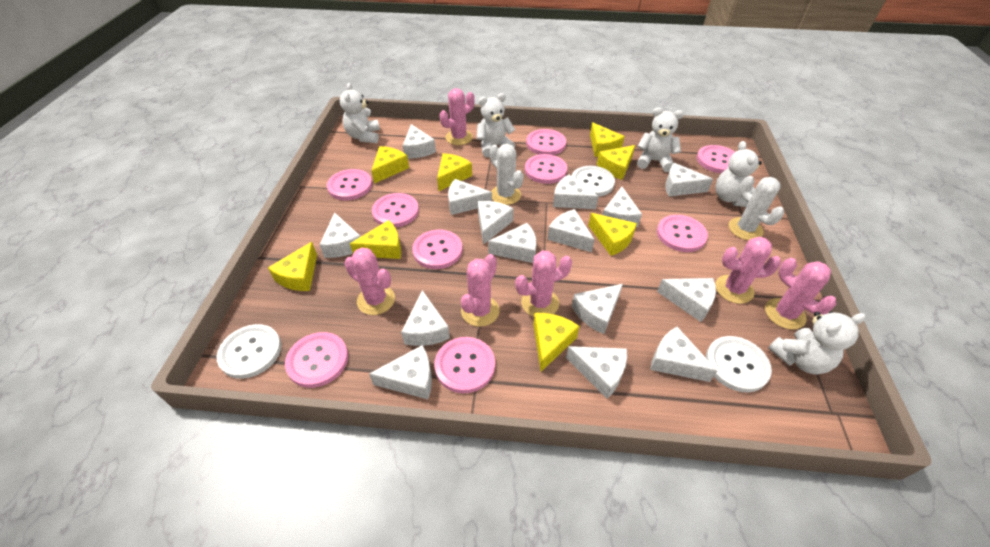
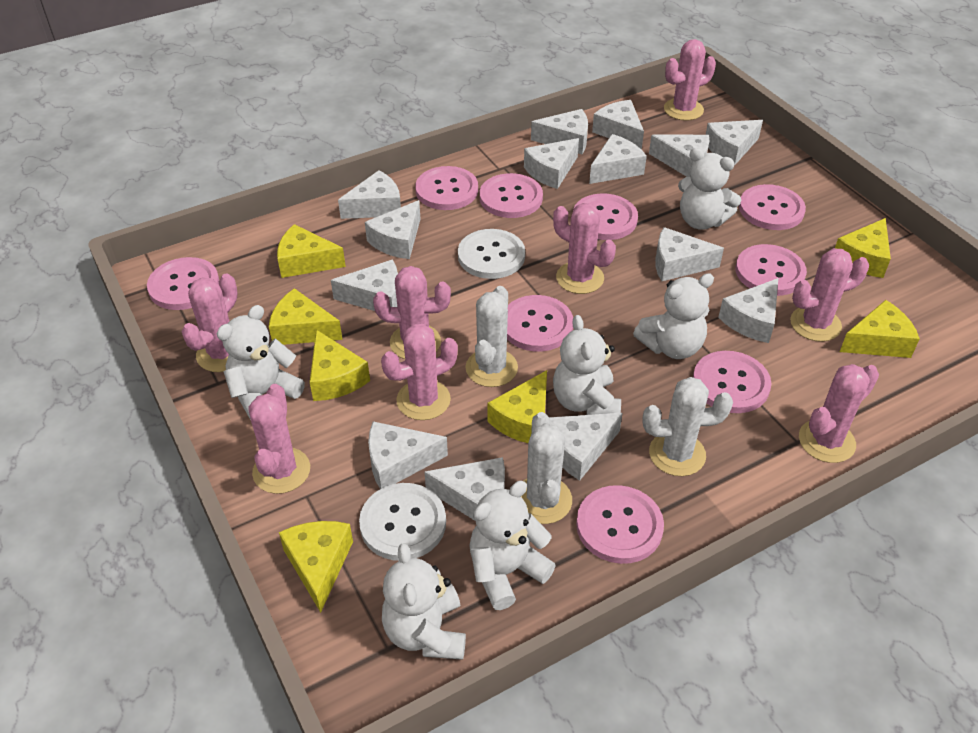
pink cactus: [344,248,395,315] [440,88,475,145] [461,254,500,327] [515,251,572,317] [715,236,781,304] [765,258,837,330] = 6 -> [182,274,238,372] [248,384,310,494] [373,266,451,359] [381,323,458,420] [553,203,616,294] [664,39,716,121] [790,248,869,342] [799,364,879,463] = 8
white button: [216,324,282,379] [572,166,615,197] [706,336,772,392] = 3 -> [359,483,446,561] [458,229,525,279] = 2
white cactus: [490,144,524,205] [729,176,784,240] = 2 -> [465,286,518,387] [521,412,572,524] [643,377,733,476] = 3
white cheese: [319,212,360,258] [369,345,432,399] [401,290,450,346] [403,124,436,158] [448,179,492,215] [478,201,514,245] [488,223,536,263] [547,209,595,252] [553,175,599,209] [566,346,627,399] [572,284,623,334] [602,187,642,227] [650,327,717,382] [657,278,716,322] [665,163,713,196] = 15 -> [331,259,398,311] [338,170,401,219] [365,200,420,259] [368,421,448,489] [424,457,505,521] [524,138,579,189] [531,109,588,154] [549,413,622,481] [589,134,647,184] [592,100,644,150] [649,135,710,177] [655,227,724,281] [706,120,763,166] [718,278,778,343] = 14
white teddy bear: [340,83,380,143] [477,93,515,157] [637,108,684,172] [715,141,762,207] [768,312,866,375] = 5 -> [217,305,305,420] [382,543,466,660] [469,481,556,610] [553,315,621,415] [633,273,714,359] [678,148,741,230] = 6
yellow cheese: [268,242,317,291] [350,220,401,259] [371,146,409,184] [437,153,472,191] [534,313,580,371] [588,213,637,256] [590,122,625,157] [597,145,635,180] = 8 -> [269,288,343,345] [277,224,346,278] [279,521,353,613] [310,330,370,401] [488,370,547,443] [835,218,891,278] [840,300,920,358] = 7

